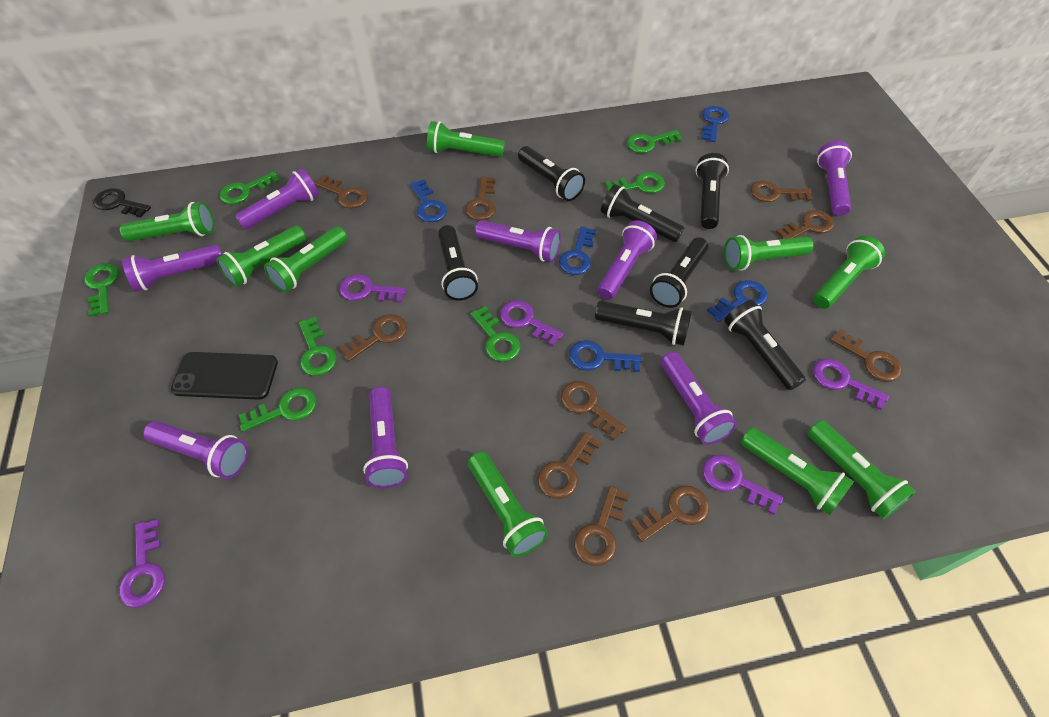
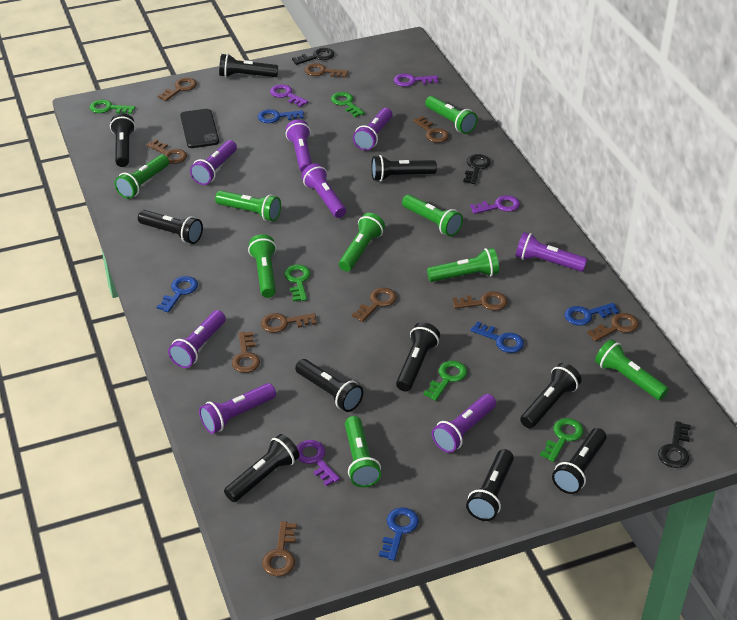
black flashlight: [438,225,478,301] [518,146,585,201] [595,301,692,346] [601,184,684,242] [650,237,708,308] [696,153,729,229] [724,300,806,390] = 7 -> [110,113,135,167] [138,210,203,244] [219,54,278,77] [224,434,300,502] [295,359,363,412] [371,155,437,181] [396,322,440,391] [466,449,514,521] [520,363,582,429] [552,428,607,494] = 10
black key: [93,188,151,218] = 1 -> [292,48,334,65] [463,154,491,184] [658,421,691,468] = 3
green key: [84,263,119,317] [219,171,280,204] [239,388,317,432] [299,317,336,376] [470,306,521,362] [605,172,665,193] [627,130,683,153] = 7 -> [90,100,135,114] [284,264,311,302] [331,92,365,117] [423,361,467,401] [540,418,584,462] = 5
purple key: [119,519,165,608] [339,274,407,303] [500,300,564,346] [702,454,783,515] [813,359,889,410] = 5 -> [270,84,308,107] [297,440,340,486] [394,73,438,87] [470,195,520,214] = 4

